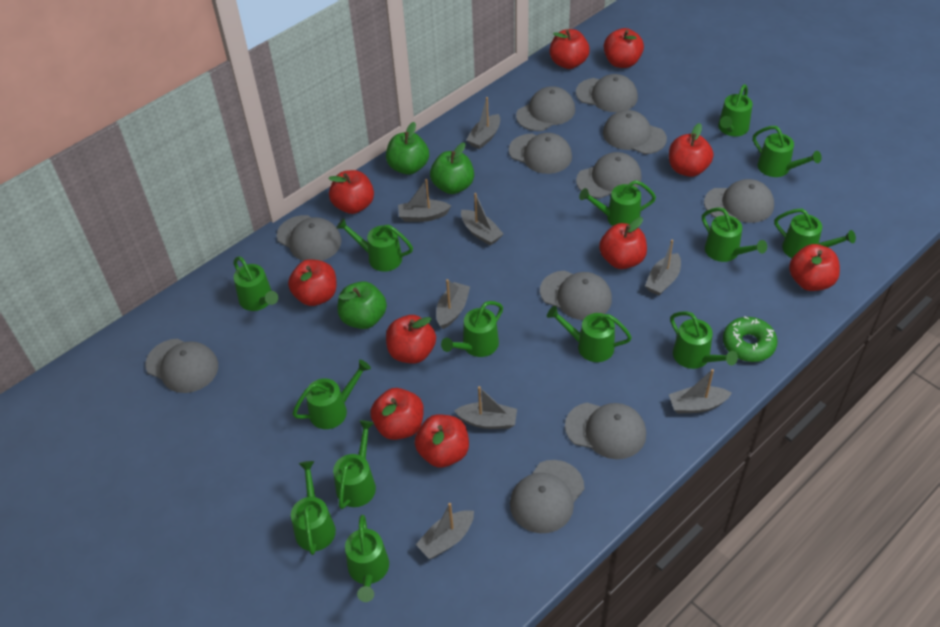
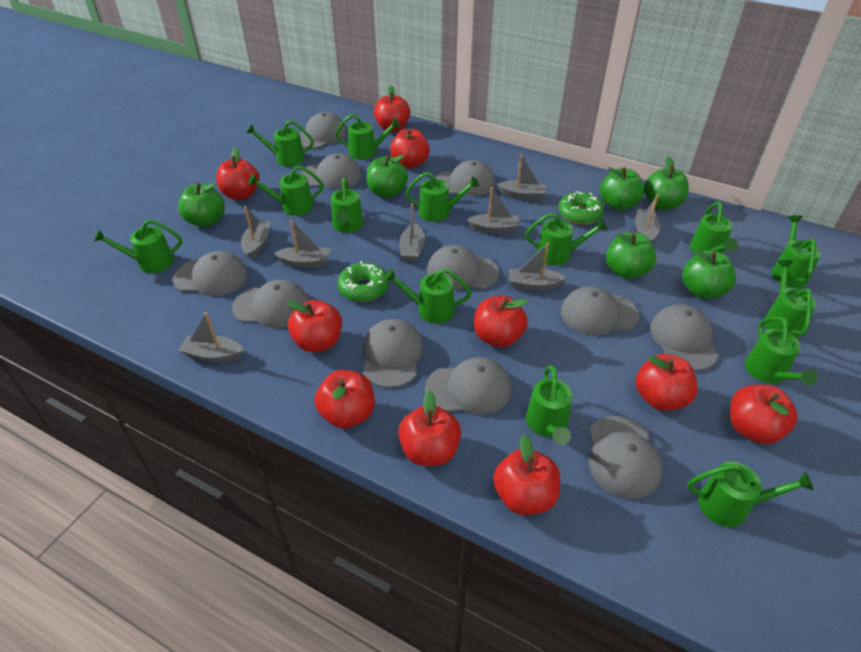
green apple: [338,281,387,329] [386,122,429,175] [430,142,474,194] = 3 -> [178,183,225,227] [366,155,408,198] [600,167,644,210] [606,232,656,279] [644,157,689,210] [682,250,736,299] = 6
green donut: [723,316,777,362] = 1 -> [337,261,389,302] [558,191,604,225] = 2

